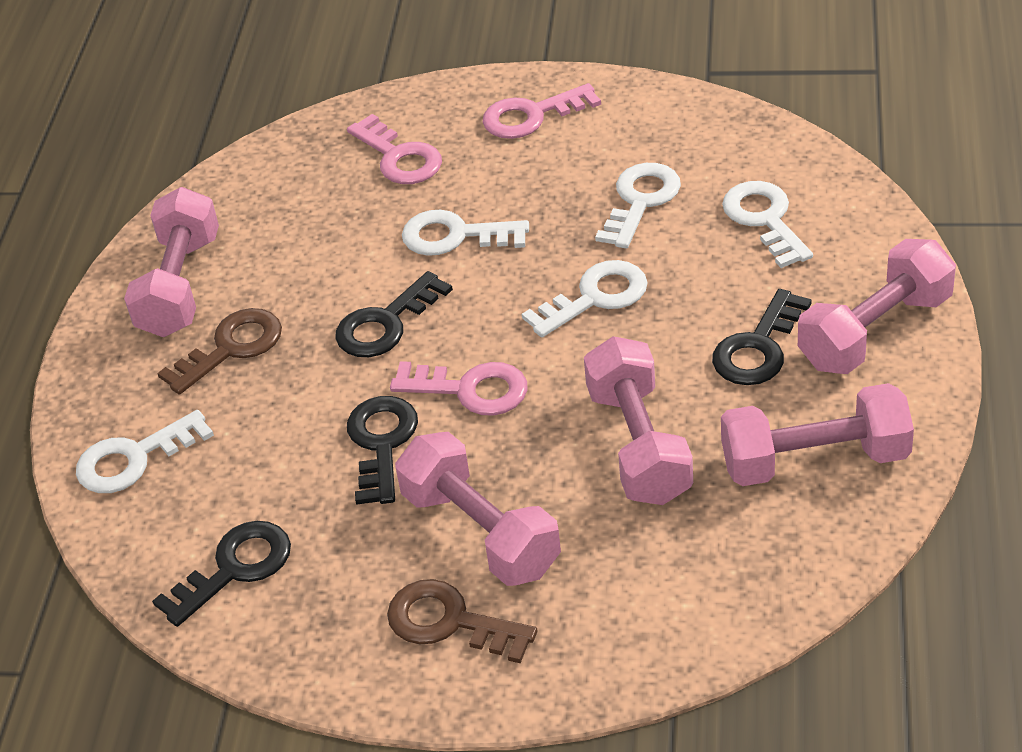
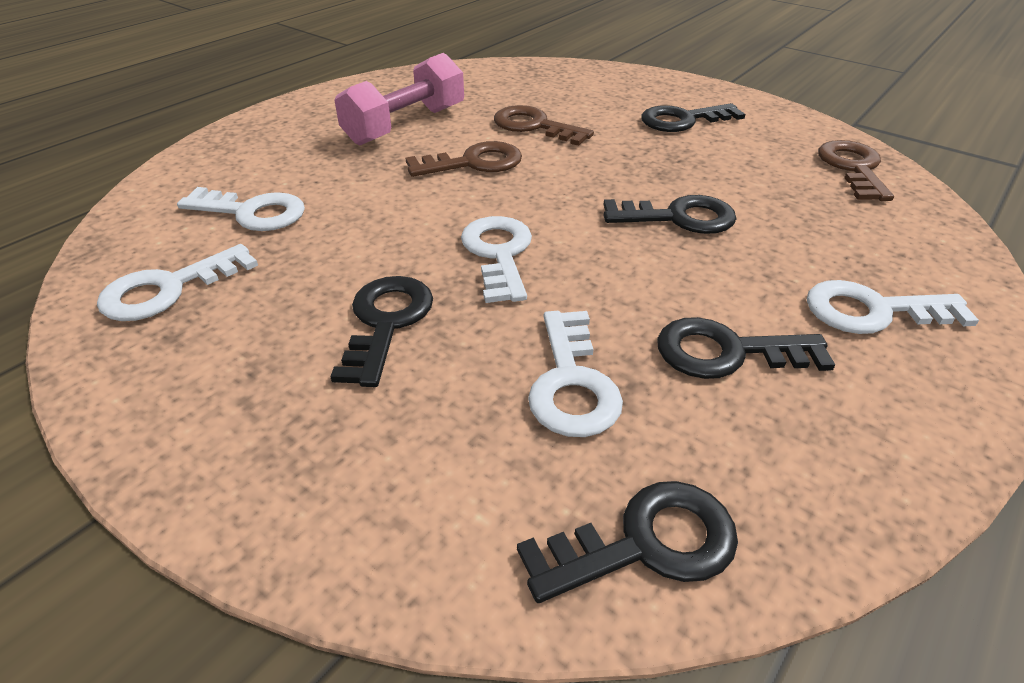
black key: [152,521,291,627] [335,271,453,357] [347,396,418,505] [712,289,812,385] = 4 -> [330,276,433,387] [517,481,738,603] [604,195,736,234] [641,103,746,132] [657,317,835,379] = 5
brown key: [157,308,282,395] [387,579,538,663] = 2 -> [406,141,522,177] [494,105,594,146] [818,140,894,201] = 3
pink dumbbell: [124,187,219,337] [395,432,561,586] [584,336,693,505] [721,383,914,486] [798,239,956,374] = 5 -> [334,53,464,145] = 1
pink key: [347,114,442,184] [390,361,528,416] [483,83,601,139] = 3 -> none = 0

